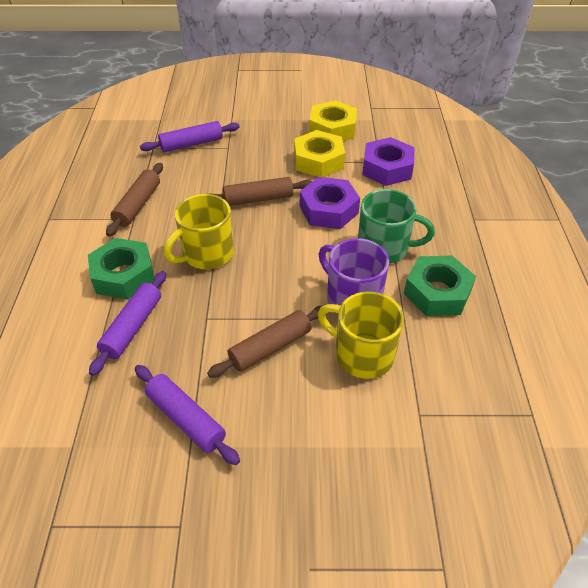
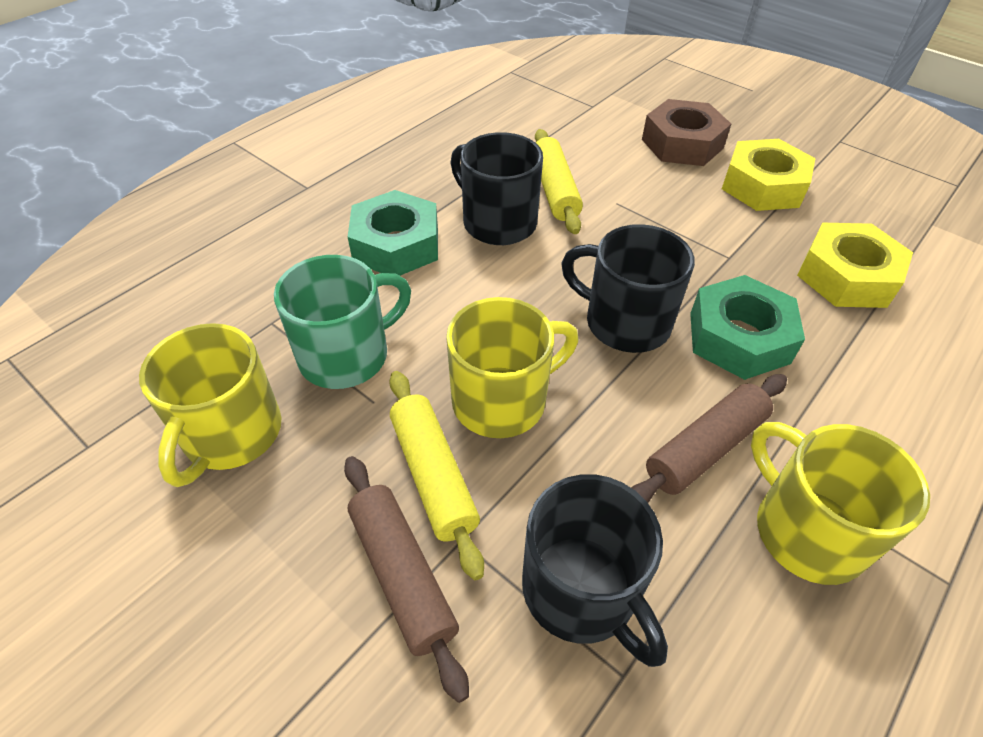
black mug: none = 0 -> [450,132,543,245] [522,474,668,667] [561,224,695,353] = 3
brown nut: none = 0 -> [642,99,731,166] = 1
brown rolling pin: [106,163,163,237] [207,306,322,378] [212,177,312,206] = 3 -> [344,456,469,703] [631,374,787,503] = 2
purple mug: [318,238,389,314] = 1 -> none = 0
purple nut: [300,177,360,229] [362,137,415,186] = 2 -> none = 0
purple rolling pin: [89,271,166,376] [135,365,240,465] [140,121,240,153] = 3 -> none = 0
yellow mug: [164,194,234,269] [318,292,404,379] = 2 -> [139,323,282,487] [446,297,578,438] [751,422,930,585] = 3
yellow rolling pin: none = 0 -> [389,371,484,580] [535,129,583,234] = 2

